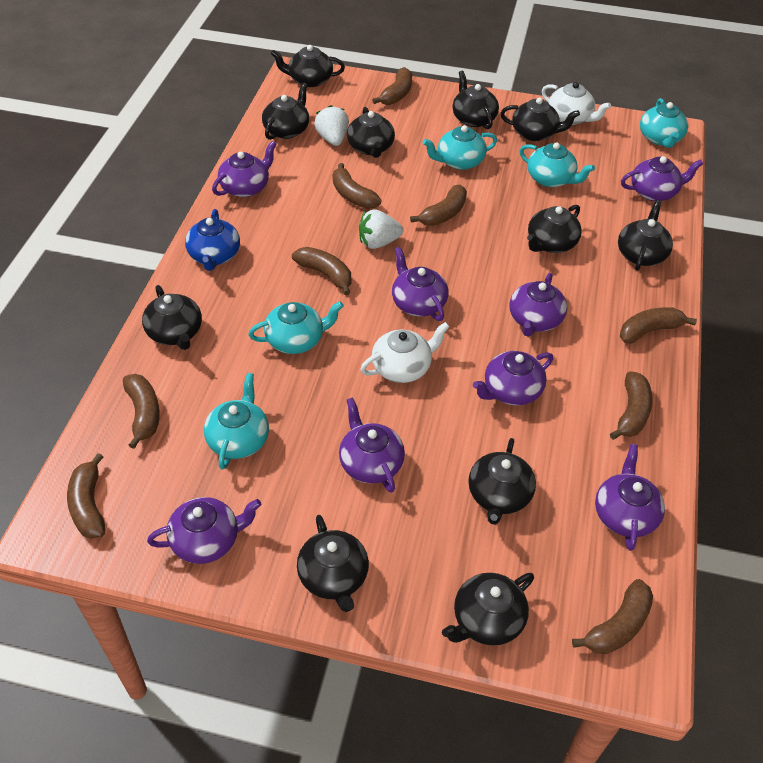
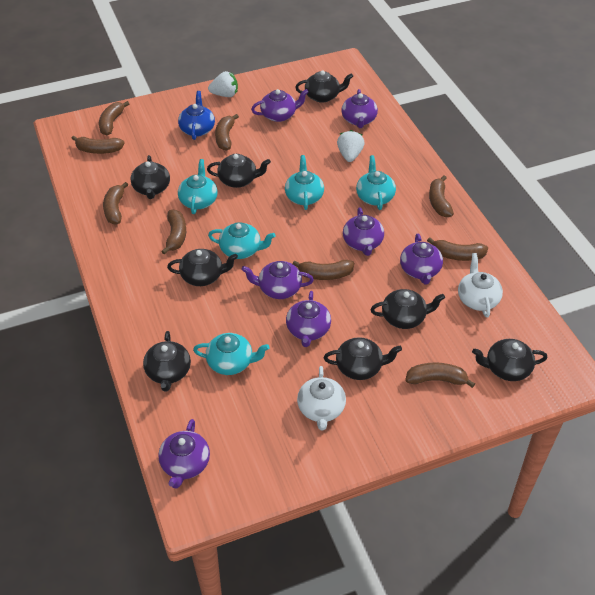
black teapot: [142,285,202,350] [262,82,309,140] [271,45,345,87] [297,515,369,612] [347,107,395,158] [442,573,534,646] [453,71,499,129] [468,438,536,525] [500,97,580,141] [527,205,582,253] [618,200,673,271] = 11 -> [130,155,170,199] [143,331,191,392] [167,249,238,286] [207,154,271,188] [295,70,353,103] [324,337,402,380] [370,289,445,329] [472,339,548,381] = 8
purple teapot: [147,497,261,564] [212,141,277,197] [339,398,405,493] [392,247,449,321] [473,351,553,405] [509,273,567,336] [595,444,665,551] [621,156,703,201] = 8 -> [158,419,210,489] [241,261,314,299] [251,89,308,122] [286,291,331,347] [341,89,378,128] [343,207,384,256] [400,234,443,285] = 7

